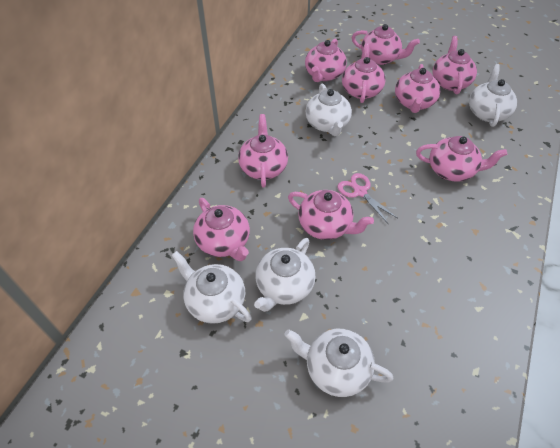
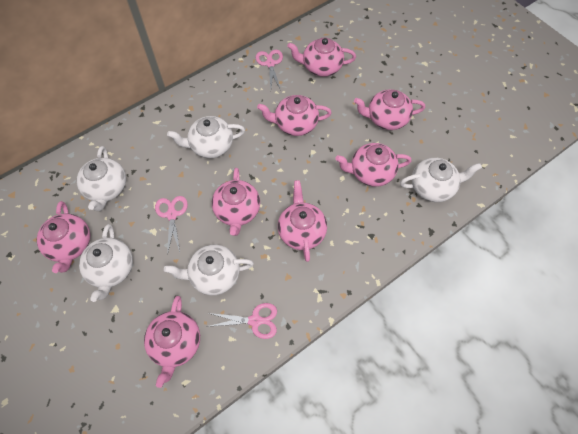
pink scissors: [338,173,397,223] = 1 -> [155,196,188,255] [207,303,277,339] [256,50,283,90] = 3
pink teapot: [193,198,250,261] [238,114,288,188] [288,190,374,240] [305,39,347,82] [342,43,386,103] [352,24,420,65] [395,64,440,113] [416,136,507,182] [433,36,477,94] = 9 -> [37,201,90,273] [144,296,200,388] [212,168,260,236] [257,95,332,136] [278,180,327,262] [287,38,356,77] [335,143,412,187] [354,89,425,130] = 8

